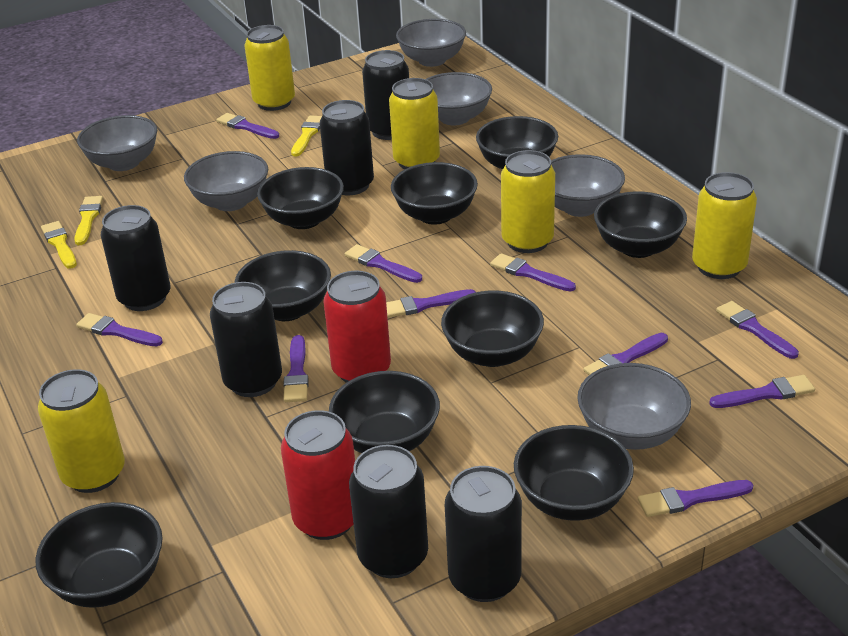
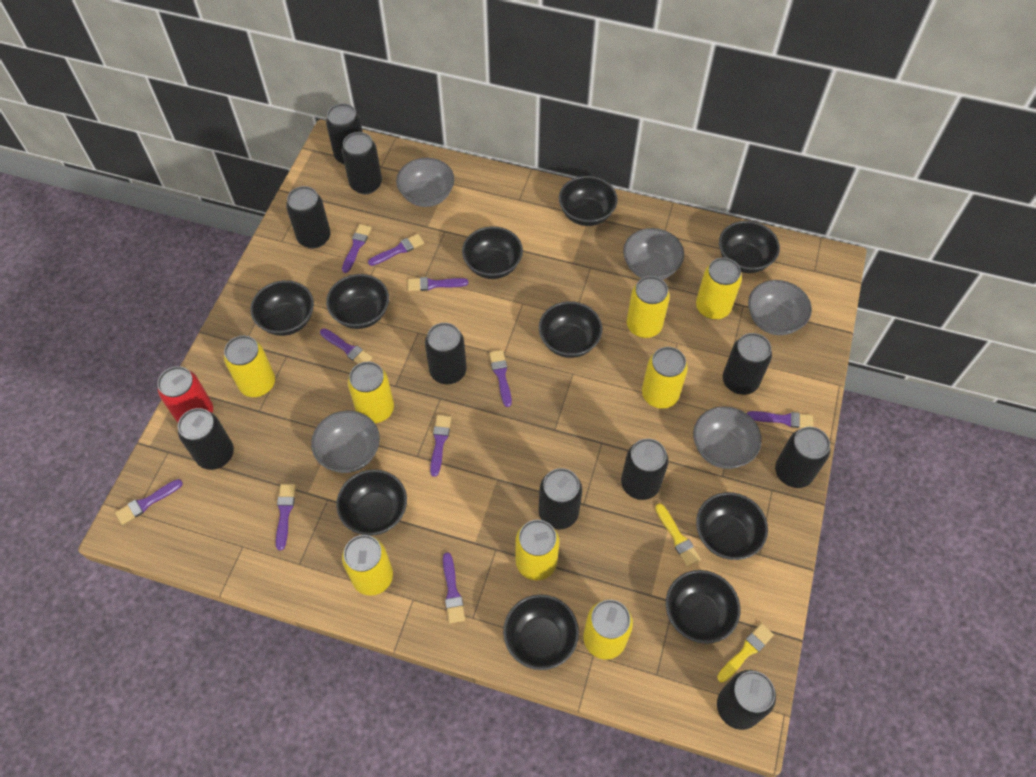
black bowl: [35,502,163,608] [235,250,331,321] [257,167,344,229] [329,371,440,453] [391,162,478,225] [441,291,544,367] [476,116,558,170] [514,425,634,521] [594,191,687,258] = 9 -> [250,280,314,336] [326,274,389,329] [336,469,407,535] [462,226,523,279] [503,594,579,670] [539,301,602,358] [559,176,618,226] [666,570,740,644] [696,492,768,560] [719,221,780,273] = 10
black can: [100,205,171,311] [210,282,282,397] [319,100,374,195] [349,445,428,578] [362,50,409,140] [445,466,522,602] = 6 -> [178,408,234,470] [286,186,331,249] [326,103,363,165] [342,132,382,194] [425,323,467,384] [538,468,582,529] [621,438,668,500] [717,670,776,730] [723,333,772,395] [775,427,830,488] = 10
grey bowl: [77,115,157,171] [184,151,268,211] [396,19,466,67] [426,72,492,125] [551,154,625,217] [577,363,691,450] = 6 -> [311,411,380,473] [396,158,454,207] [623,228,684,280] [693,406,762,469] [748,280,812,335] = 5
red can: [281,410,355,540] [323,271,391,383] = 2 -> [157,366,213,422] = 1
yellow brush: [41,221,77,269] [74,196,103,245] [291,115,322,157] = 3 -> [655,504,701,567] [717,623,774,682] = 2
yellow can: [38,369,125,493] [244,25,295,111] [389,78,440,169] [501,150,555,253] [692,172,757,279] = 5 -> [224,335,275,397] [342,535,393,596] [348,362,394,423] [515,520,560,580] [583,600,633,659] [627,276,670,338] [642,347,688,409] [696,258,742,320] = 8

